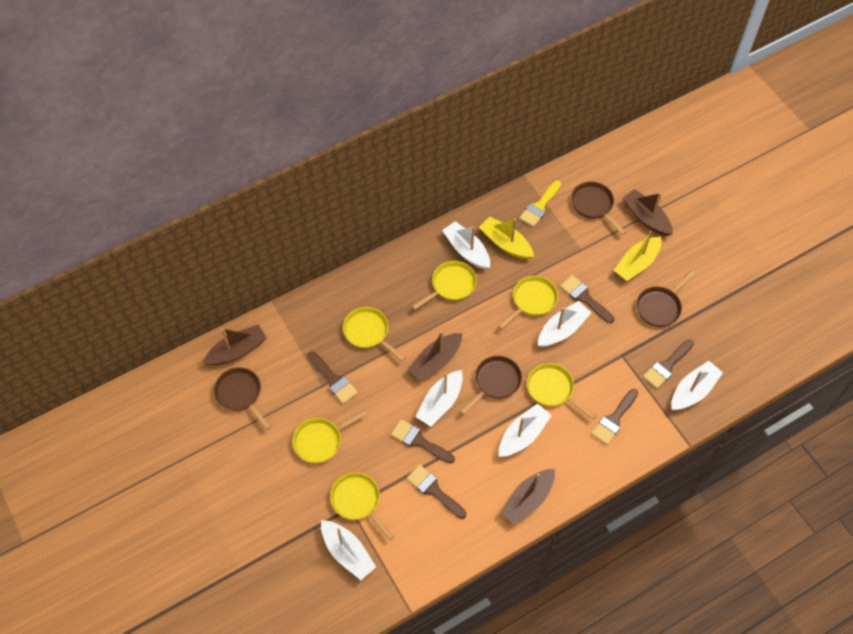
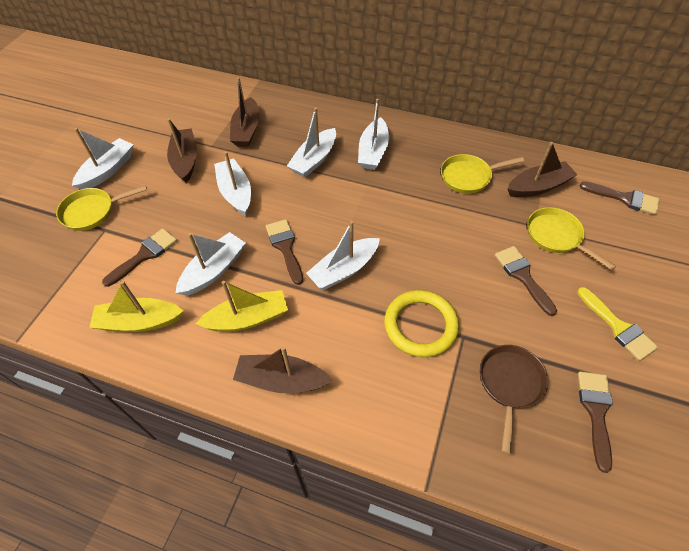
brown brush: [308,351,358,404] [391,419,455,464] [407,465,466,519] [560,275,614,323] [591,389,638,445] [643,339,694,389] = 6 -> [102,228,177,287] [266,219,303,285] [495,246,557,316] [578,371,613,473] [579,181,659,215] = 5
brown pan: [214,367,271,430] [460,356,522,415] [571,182,626,235] [636,270,695,327] = 4 -> [480,345,548,454] = 1
yellow pan: [292,410,367,463] [330,472,394,540] [343,307,406,361] [412,261,477,310] [498,276,558,329] [527,363,596,419] = 6 -> [56,185,147,231] [441,154,524,194] [527,207,616,270] = 3
yellow ring: none = 0 -> [384,290,459,357] = 1

